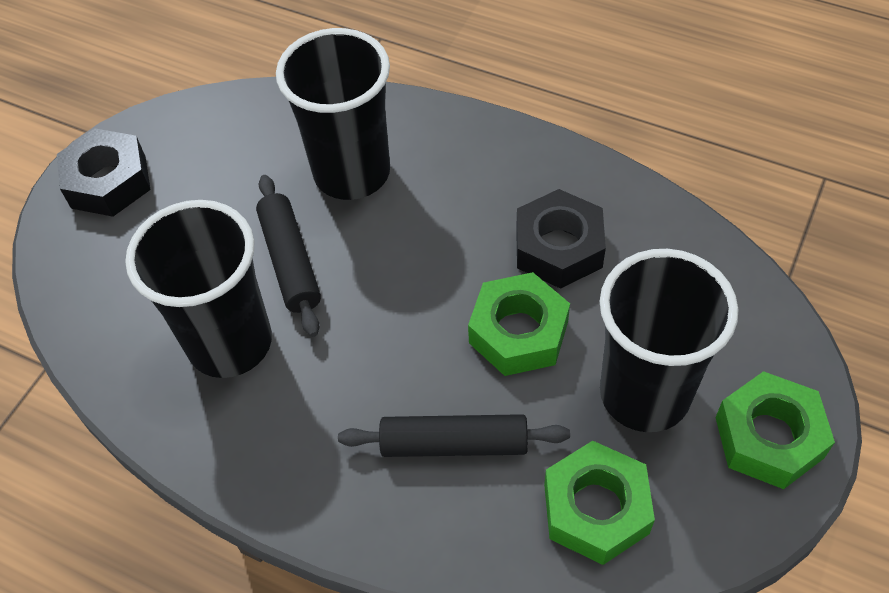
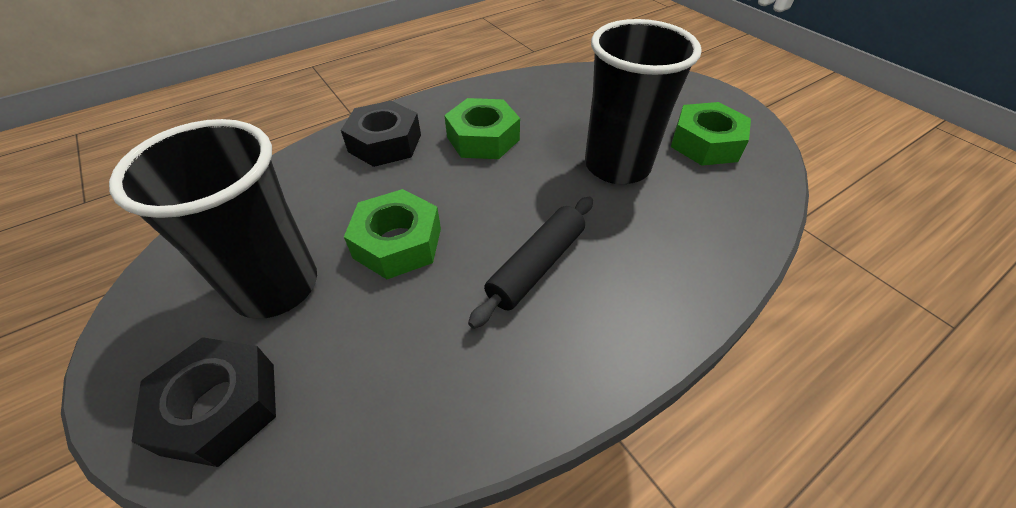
black cup: [125,200,272,378] [276,28,390,200] [600,249,738,432] = 3 -> [109,119,317,319] [585,19,702,184] = 2
black rolling pin: [256,175,321,337] [338,414,570,457] = 2 -> [468,197,593,329] = 1

